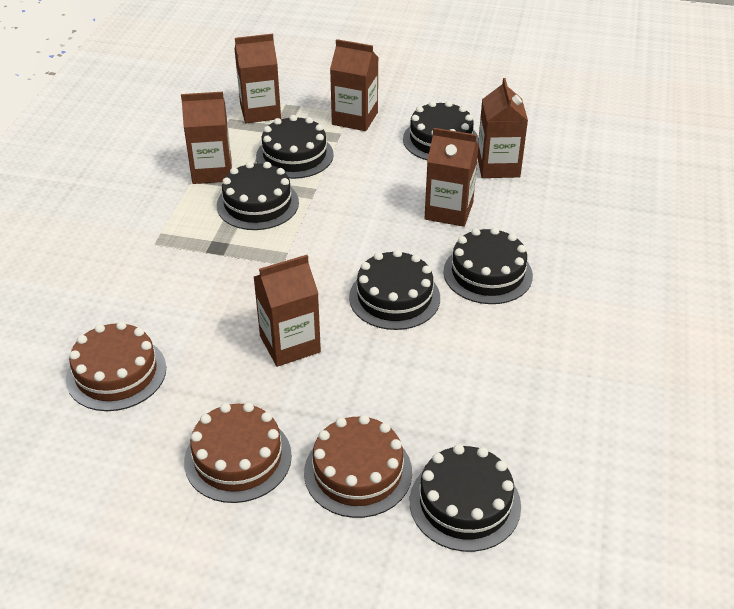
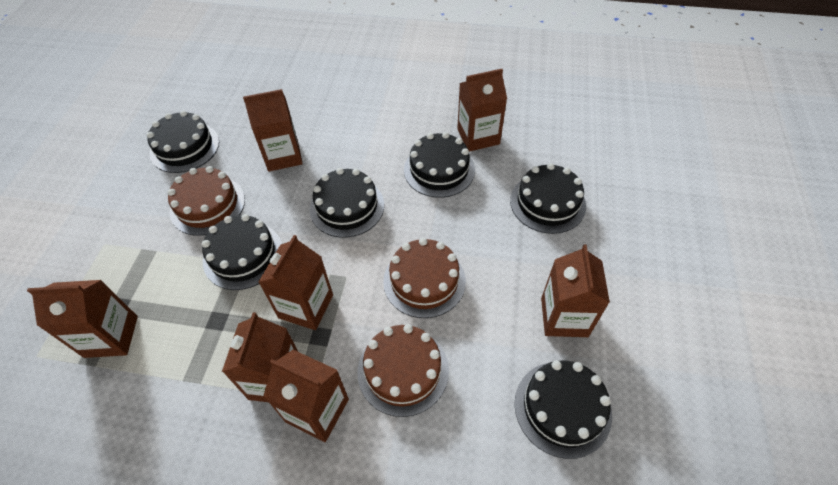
brown carton: [181,92,232,184] [234,34,281,123] [254,255,321,367] [330,39,379,131] [425,128,479,227] [477,78,528,178] = 6 -> [27,280,138,358] [222,312,298,402] [243,89,303,172] [259,235,333,330] [263,350,349,442] [457,69,507,152] [541,244,610,337] = 7

